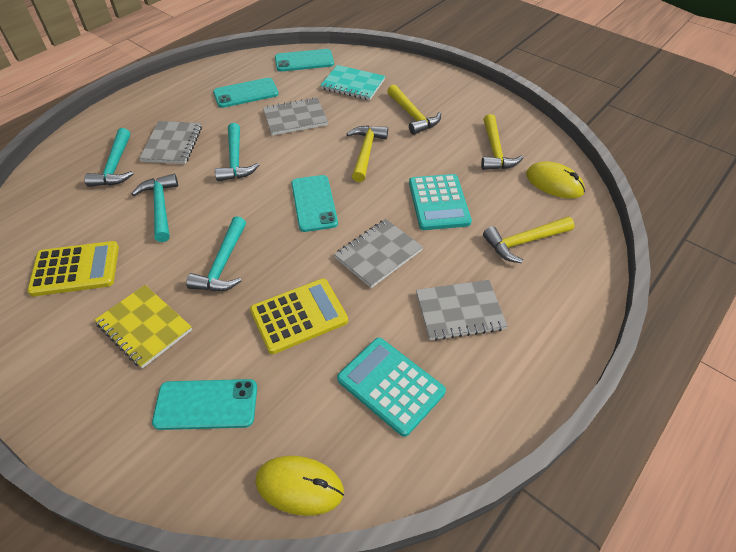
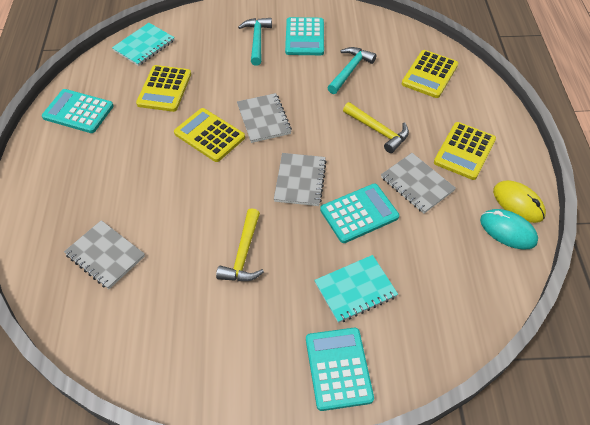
turquoise calculator: [337,338,446,437] [409,174,472,230] = 2 -> [42,89,114,133] [285,17,324,55] [306,328,374,411] [320,184,399,243] = 4
turquoise hammer: [84,128,134,187] [132,174,178,242] [186,216,246,291] [215,123,259,181] = 4 -> [238,18,272,65] [327,47,376,94] = 2
turquoise mouse: none = 0 -> [480,209,538,249] = 1
turquoise notebook: [320,65,385,100] = 1 -> [112,23,175,66] [314,255,398,323] = 2
turquoise phone: [152,379,257,430] [213,78,279,108] [275,49,334,72] [291,175,338,232] = 4 -> none = 0
yellow calculator: [27,241,119,296] [250,278,348,354] = 2 -> [136,65,191,112] [174,108,245,162] [402,50,458,98] [434,122,496,180] = 4
yellow hammer: [346,125,388,182] [387,85,441,135] [481,114,523,170] [483,216,575,263] = 4 -> [216,208,264,281] [343,102,409,153] = 2
yellow mouse: [255,456,344,516] [526,161,585,199] = 2 -> [493,180,546,223] = 1
yellow notebook: [95,285,192,369] = 1 -> none = 0

